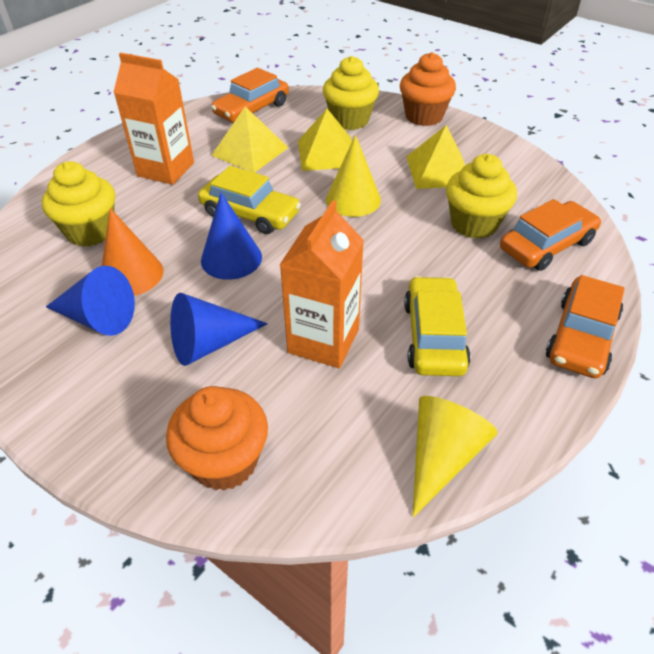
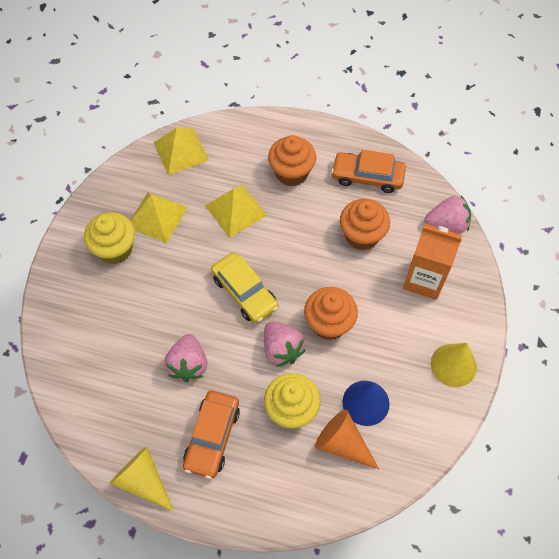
blue cone: [46,266,135,336] [170,293,268,366] [201,192,262,280] = 3 -> [342,381,390,426] = 1
orange car: [211,68,289,122] [500,199,601,271] [546,275,625,378] = 3 -> [183,391,240,479] [331,150,406,193] = 2
orange carton: [114,52,194,185] [280,200,364,368] = 2 -> [403,224,462,300] = 1
orange cupcake: [166,386,268,491] [400,52,456,126] = 2 -> [268,135,316,186] [304,287,358,340] [340,199,390,250] = 3
pink strawberry: none = 0 -> [165,334,207,382] [264,321,306,367] [425,196,471,234] = 3
yellow car: [198,165,301,234] [404,276,471,376] = 2 -> [211,252,279,323] = 1
yellow cupcake: [42,161,115,247] [323,56,379,130] [446,154,517,239] = 3 -> [84,212,135,264] [264,373,321,428] = 2

